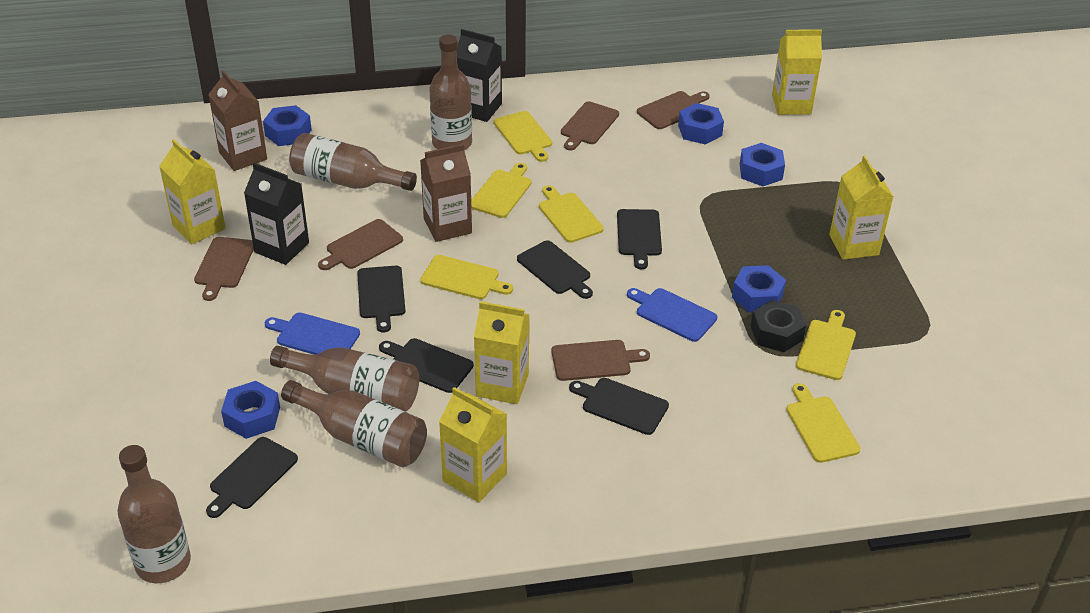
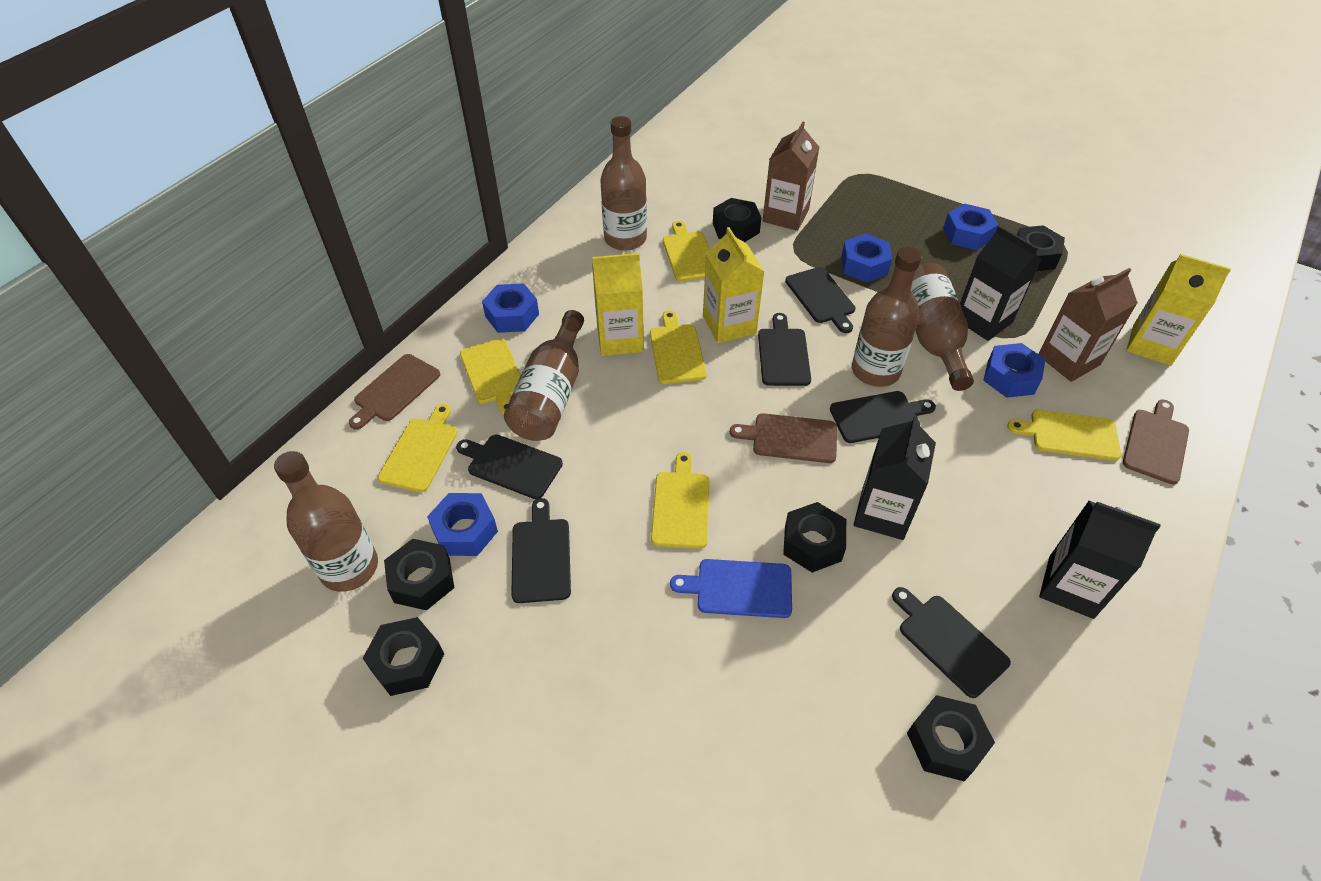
black carton: [244,163,309,265] [456,29,502,122] = 2 -> [853,415,936,540] [960,225,1041,341] [1039,500,1161,619] = 3
black nut: [751,300,806,352] = 1 -> [363,617,444,696] [384,539,454,611] [713,198,761,242] [783,502,846,573] [907,695,995,781] [1017,225,1065,271] = 6
blue cutting board: [265,312,360,355] [627,288,717,342] = 2 -> [670,559,792,618] = 1
brown cutting board: [194,237,254,301] [318,219,403,270] [551,340,650,381] [561,101,619,150] [637,91,710,129] = 5 -> [349,354,440,429] [730,413,837,463] [1123,399,1189,484] = 3
yellow carton: [159,139,226,244] [439,387,507,502] [474,301,530,404] [772,29,822,115] [829,155,893,260] = 5 -> [592,253,644,356] [703,227,765,343] [1126,254,1231,366] = 3

